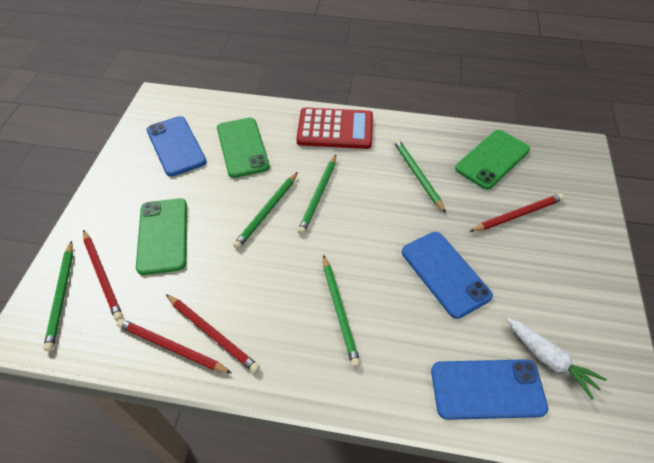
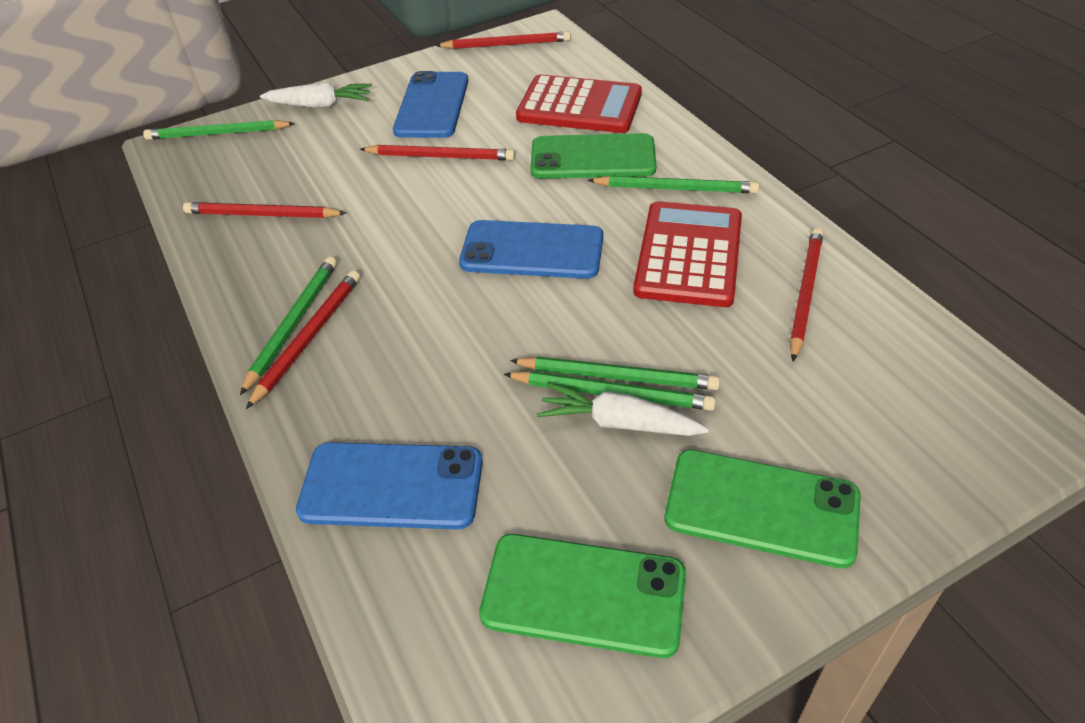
red calculator: [296,107,373,149] = 1 -> [516,74,642,133] [633,201,742,307] = 2
red pencil: [83,230,123,321] [117,319,232,373] [166,294,260,373] [469,194,564,232] = 4 -> [183,202,346,218] [246,271,360,409] [360,145,515,160] [435,31,571,49] [790,228,823,361] = 5
white carrot: [507,318,607,400] = 1 -> [260,82,372,108] [537,383,709,436] = 2

